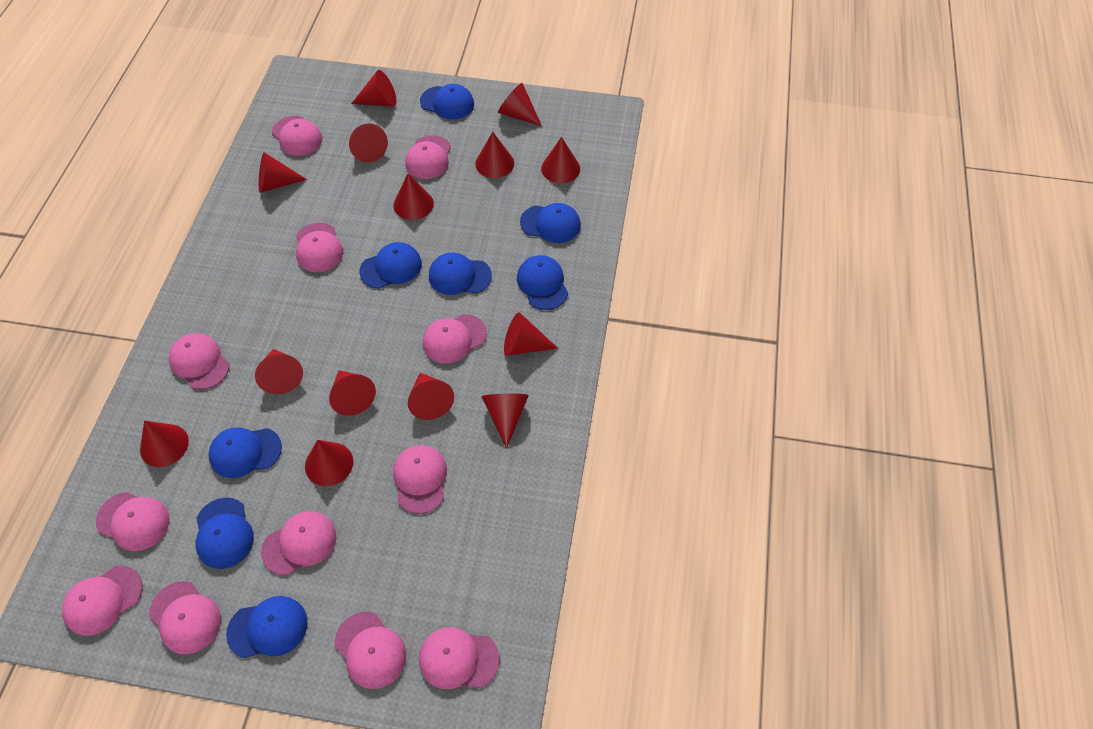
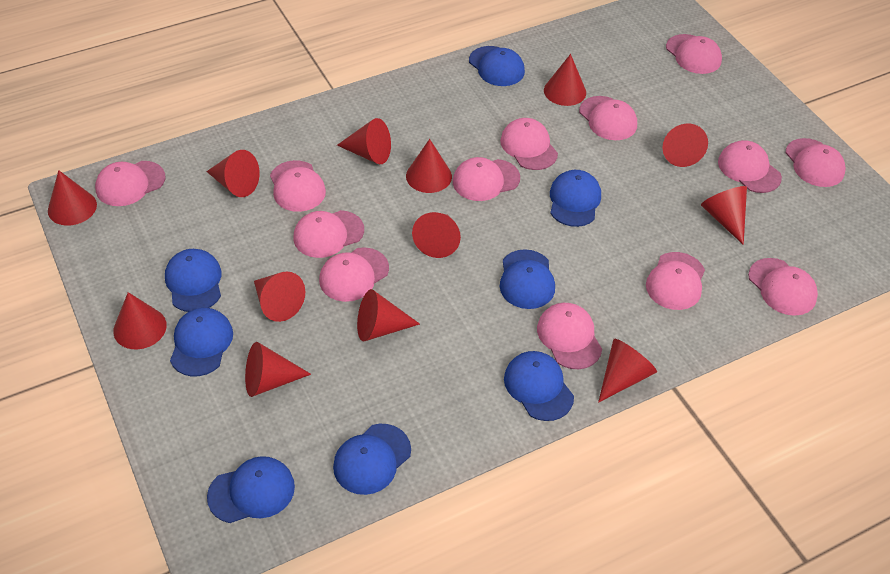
pink cap: [62,566,143,636] [96,492,170,551] [149,581,221,655] [169,333,230,390] [261,511,336,576] [272,116,323,156] [296,223,343,272] [335,612,406,689] [393,445,447,514] [405,135,451,179] [419,627,499,689] [423,314,487,364] = 12 -> [95,161,165,206] [270,160,326,212] [293,210,364,258] [319,247,389,302] [453,157,520,201] [500,118,558,170] [537,303,602,369] [579,96,637,140] [646,252,705,310] [666,34,722,74] [718,140,782,193] [748,258,818,316] [785,138,846,187] = 13
red cone: [140,421,189,467] [255,349,303,394] [259,152,307,193] [305,440,353,486] [329,370,376,416] [349,124,388,162] [351,70,396,107] [393,174,434,220] [408,373,454,420] [475,132,514,178] [481,394,529,449] [498,83,542,126] [504,313,558,356] [541,137,580,183] = 14 -> [48,170,97,226] [113,292,167,349] [206,150,260,197] [245,342,311,397] [254,272,305,322] [337,118,391,164] [357,289,420,341] [406,139,452,193] [412,212,461,258] [544,54,586,106] [598,339,657,403] [662,124,708,167] [701,186,747,245] = 13

